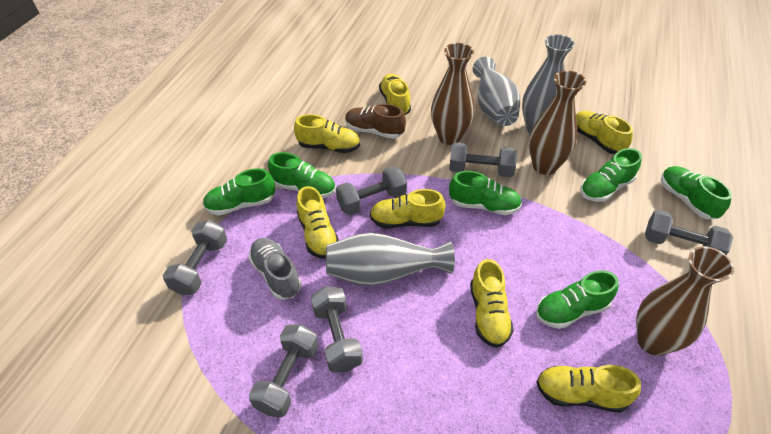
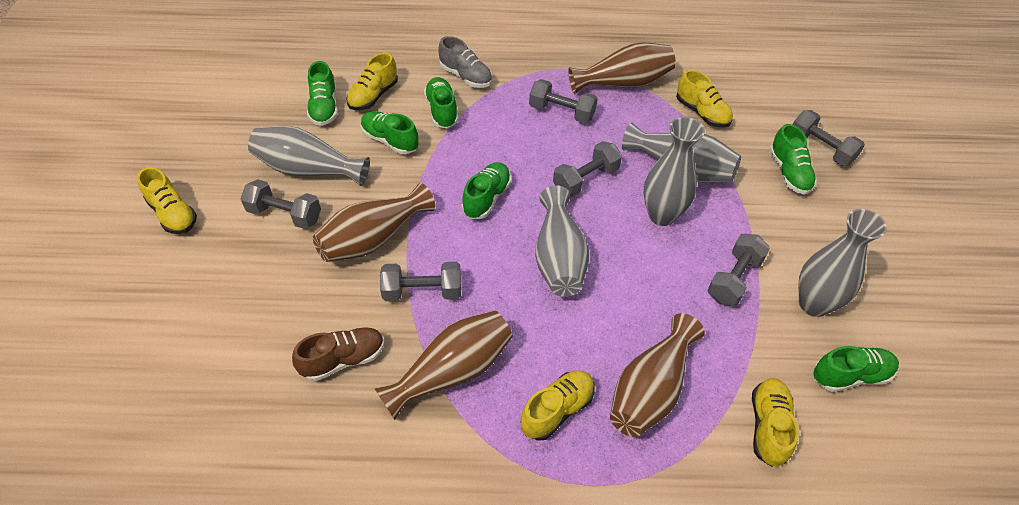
brown vase: [431,43,475,145] [529,71,586,175] [636,246,734,356] = 3 -> [313,183,435,262] [374,311,513,420] [568,42,676,94] [610,313,705,437] = 4
grey vase: [326,233,455,286] [473,57,520,126] [522,34,575,133] = 3 -> [248,126,370,186] [535,186,589,297] [622,123,741,183] [643,117,705,226] [798,209,887,317] = 5
yellow shoe: [294,114,360,153] [297,186,339,259] [370,189,446,229] [379,74,411,115] [470,259,514,348] [536,365,641,413] [576,111,633,154] = 7 -> [137,167,197,234] [346,52,398,110] [520,370,595,441] [676,70,733,128] [752,378,799,467] = 5

